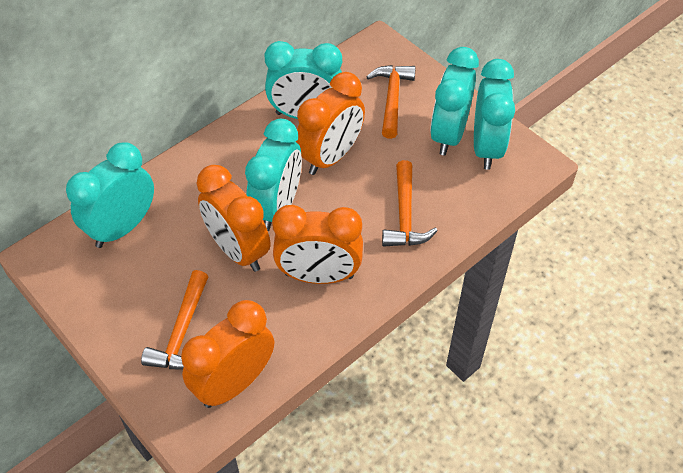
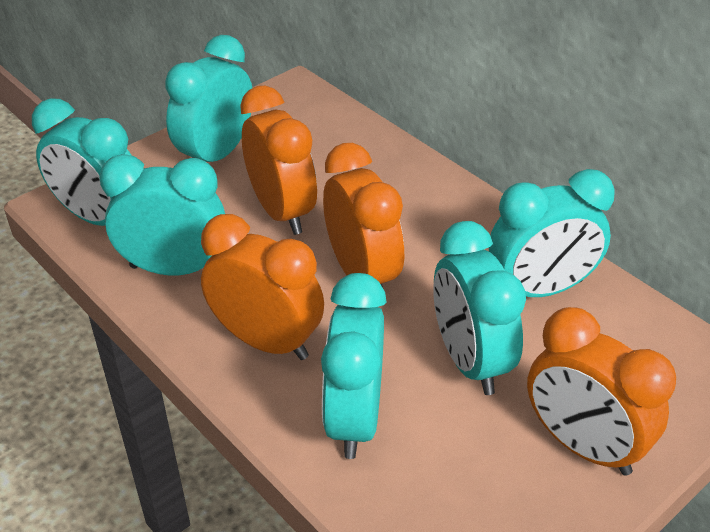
orange hammer: [141,270,208,370] [366,65,416,139] [382,160,438,247] = 3 -> none = 0
turquoise clock: [66,142,154,248] [245,119,302,231] [264,41,342,119] [430,47,479,155] [474,59,515,170] = 5 -> [32,98,132,226] [99,154,225,276] [165,35,252,162] [321,273,387,459] [433,221,526,395] [489,169,615,297] = 6

